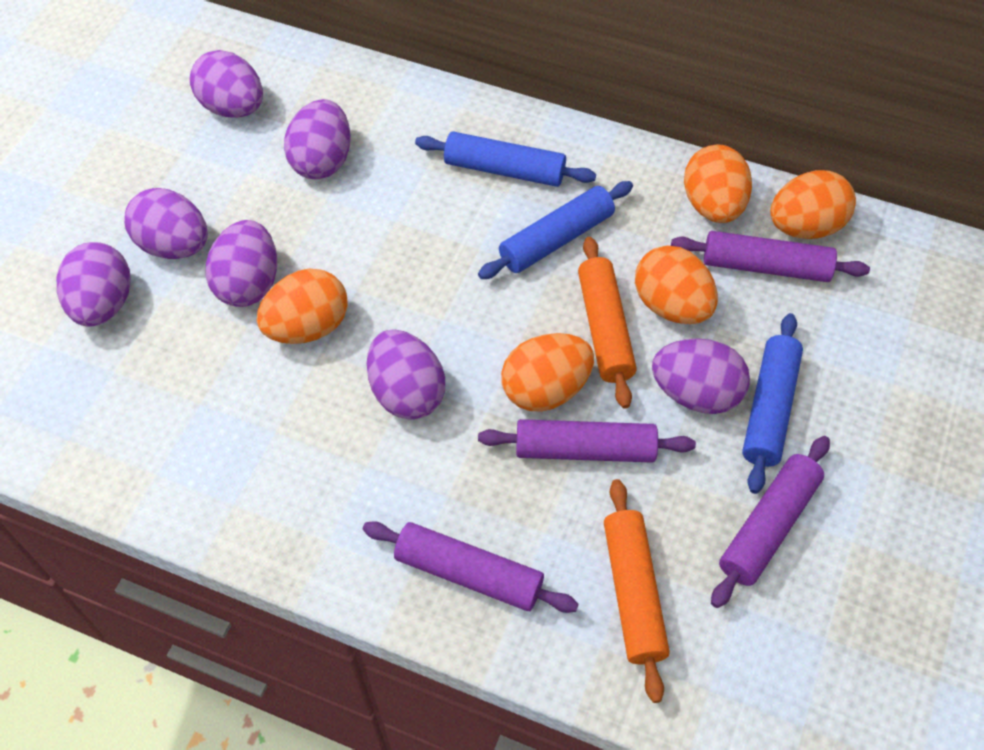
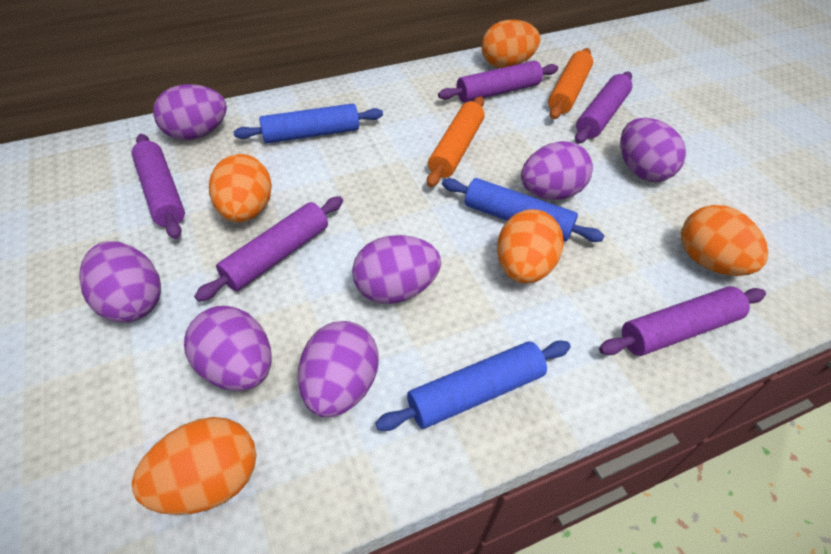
purple rolling pin: [363,521,578,613] [478,419,696,463] [671,231,870,282] [711,436,830,608] = 4 -> [132,134,185,239] [194,196,343,302] [438,61,558,102] [575,72,632,144] [599,286,766,356] = 5

